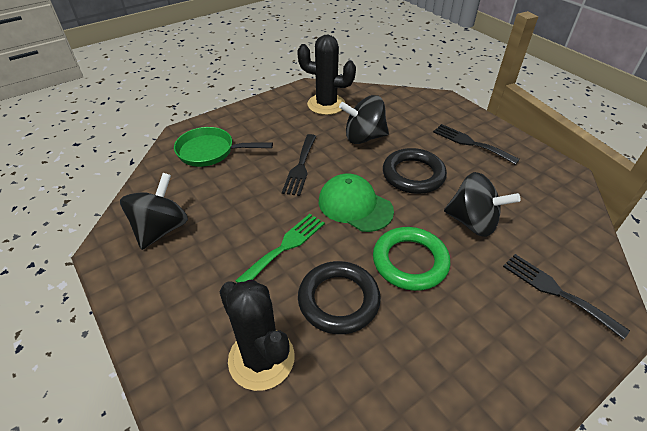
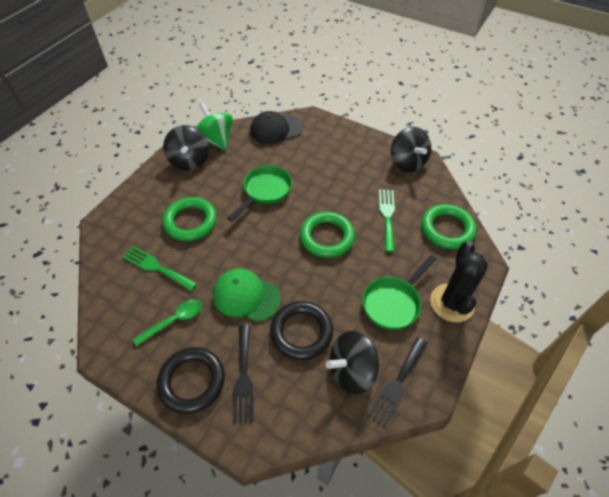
black cactus: [219,280,295,391] [297,35,356,115] = 2 -> [430,241,488,322] = 1
black cap: none = 0 -> [250,111,303,144] = 1
black fork: [282,134,316,196] [433,124,520,165] [503,254,630,340] = 3 -> [233,325,253,423] [368,337,427,427] = 2
green fork: [235,214,325,283] = 1 -> [123,246,197,291] [379,189,395,252] = 2
green pan: [174,127,273,167] = 1 -> [227,165,292,221] [362,255,437,330] = 2
green ring: [373,227,450,291] = 1 -> [163,197,217,241] [300,212,355,258] [421,204,477,249] = 3
green spinning top: none = 0 -> [196,102,233,150] = 1
green spoon: none = 0 -> [133,299,202,346] = 1

